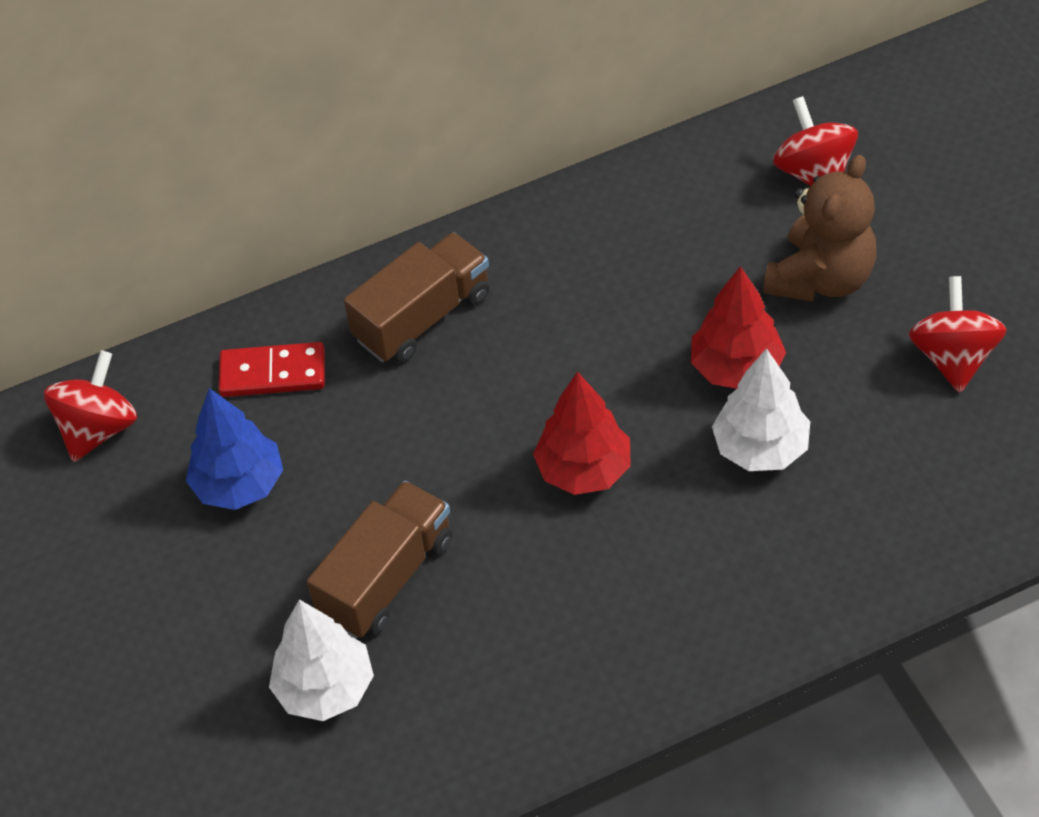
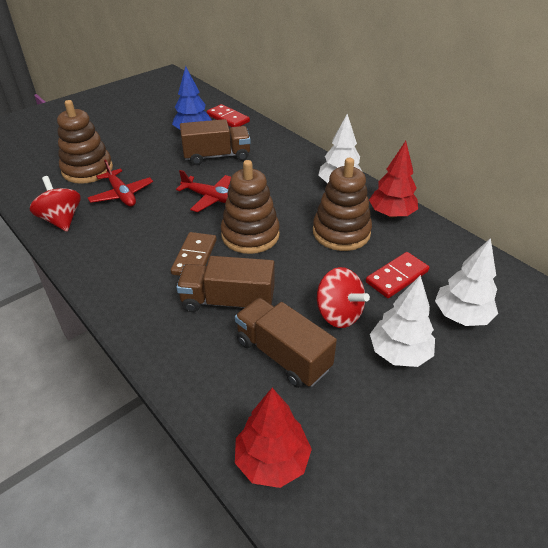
brown domino: none = 0 -> [171,232,217,276] = 1
brown stacking toy: none = 0 -> [57,100,113,184] [221,160,280,254] [313,158,372,251] = 3
brown teddy bear: [763,155,877,302] = 1 -> none = 0
brown truck: [307,481,453,638] [344,232,489,363] = 2 -> [176,256,275,312] [180,119,251,165] [235,298,337,388] = 3
red domino: [218,342,325,397] = 1 -> [207,104,250,127] [366,252,429,298] = 2
red plane: none = 0 -> [88,159,153,207] [176,170,231,212] = 2
red spinning top: [44,350,137,462] [773,96,858,186] [909,276,1007,393] = 3 -> [30,176,81,232] [317,267,370,328] = 2
white tree: [269,599,374,721] [712,348,810,471] = 2 -> [318,114,362,183] [370,275,435,367] [435,238,498,326] = 3

